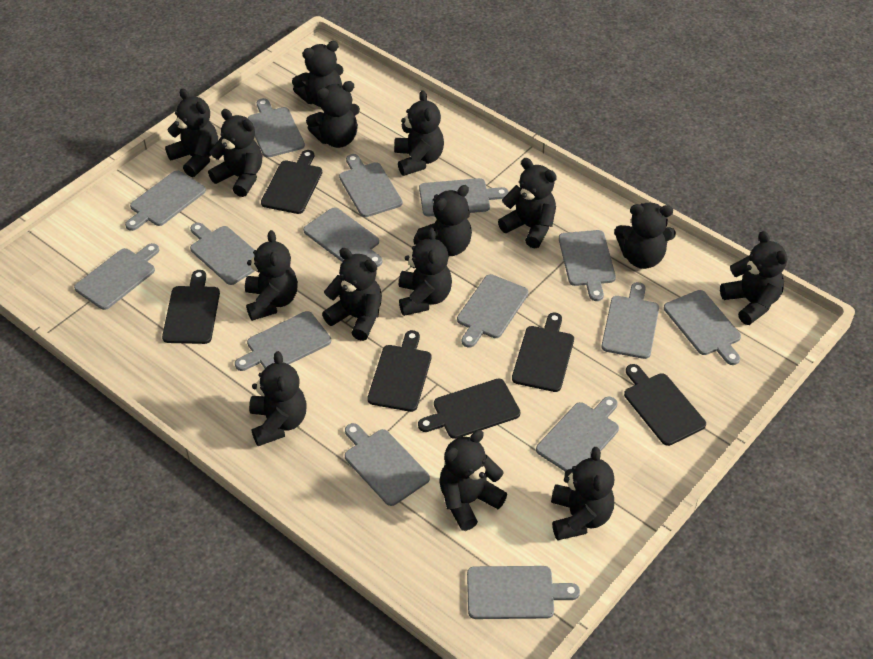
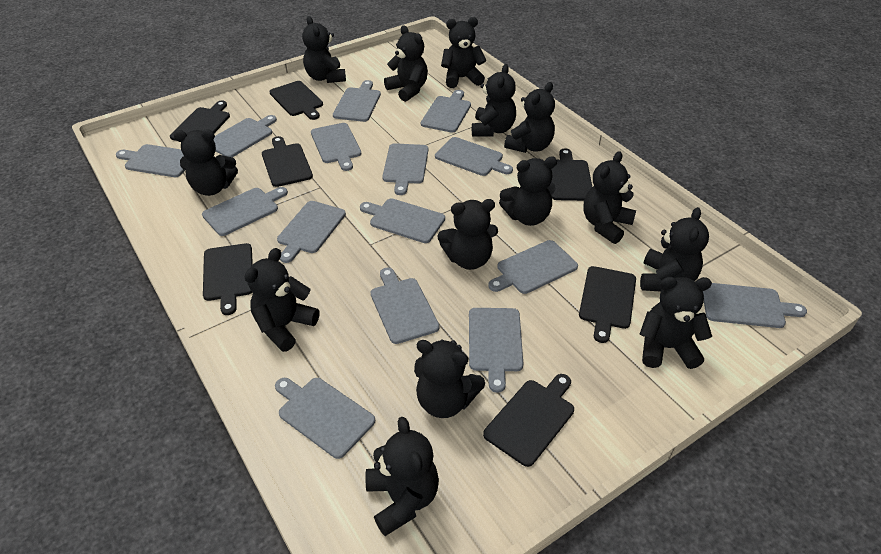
black cutting board: [162,270,220,344] [261,150,322,214] [367,330,431,412] [418,378,521,439] [512,313,574,392] [624,364,706,446] = 6 -> [170,101,230,141] [203,243,253,315] [262,136,313,187] [269,81,323,120] [483,374,574,467] [551,148,592,201] [579,266,636,343] = 7
black teddy bear: [165,89,218,177] [208,109,262,197] [245,230,298,321] [249,351,307,446] [292,41,343,107] [306,81,360,148] [322,248,382,341] [394,90,444,176] [399,228,452,316] [413,185,472,256] [439,430,507,531] [498,158,557,248] [551,447,614,540] [614,202,676,269] [720,231,787,325] = 15 -> [174,129,238,196] [245,248,319,352] [302,16,346,83] [365,417,439,536] [384,25,428,102] [414,339,485,418] [437,199,498,270] [441,17,486,88] [472,64,516,137] [499,157,557,226] [504,82,555,153] [583,151,636,244] [639,277,712,369] [640,207,709,291] = 14

